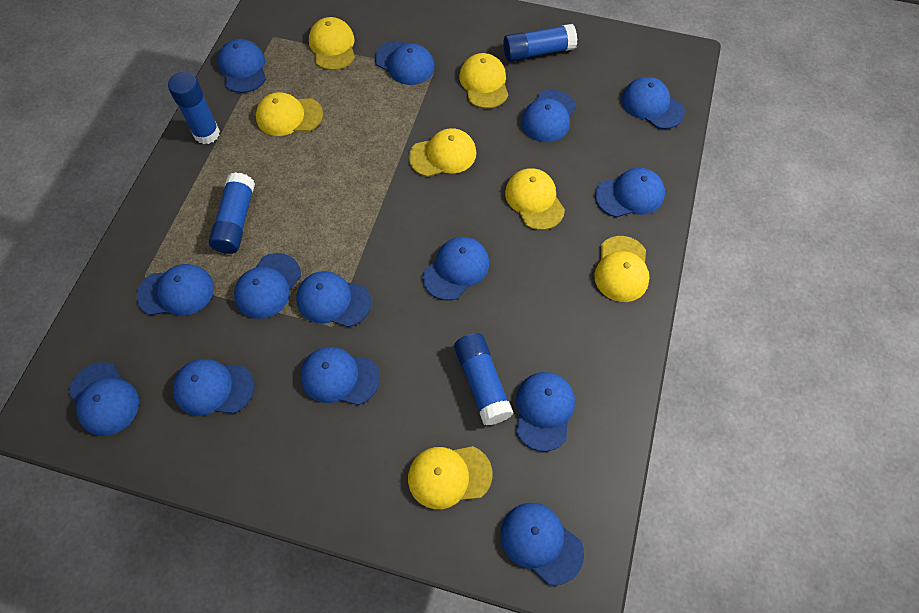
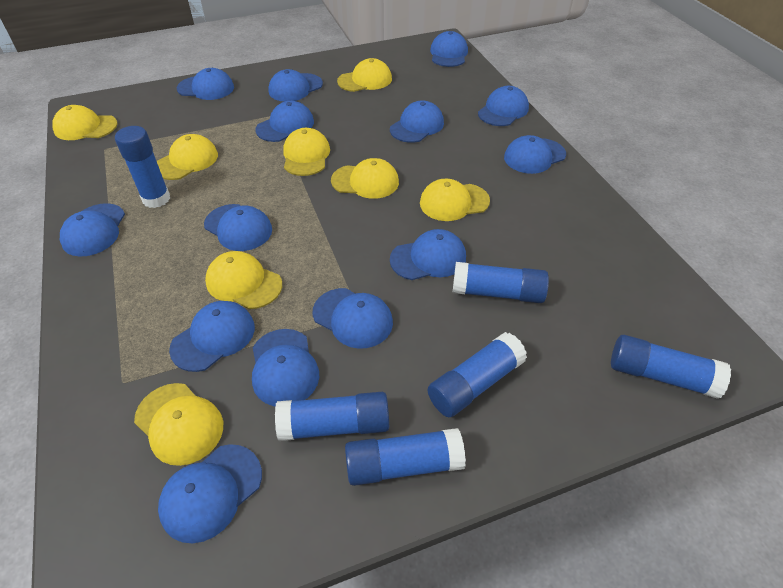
blue glue stick: [168,72,220,144] [209,172,255,254] [454,333,513,426] [503,24,577,62] = 4 -> [115,126,170,208] [275,392,389,441] [345,428,466,486] [428,332,527,417] [453,262,549,303] [611,335,731,399] = 6
yellow cap: [256,92,323,136] [309,17,355,70] [408,446,493,509] [409,128,476,177] [459,53,508,109] [505,168,565,230] [594,236,650,302] = 7 -> [52,105,118,140] [134,383,223,466] [157,134,218,180] [205,251,282,309] [283,128,330,176] [331,158,399,199] [337,58,392,92] [420,179,490,221] = 8

